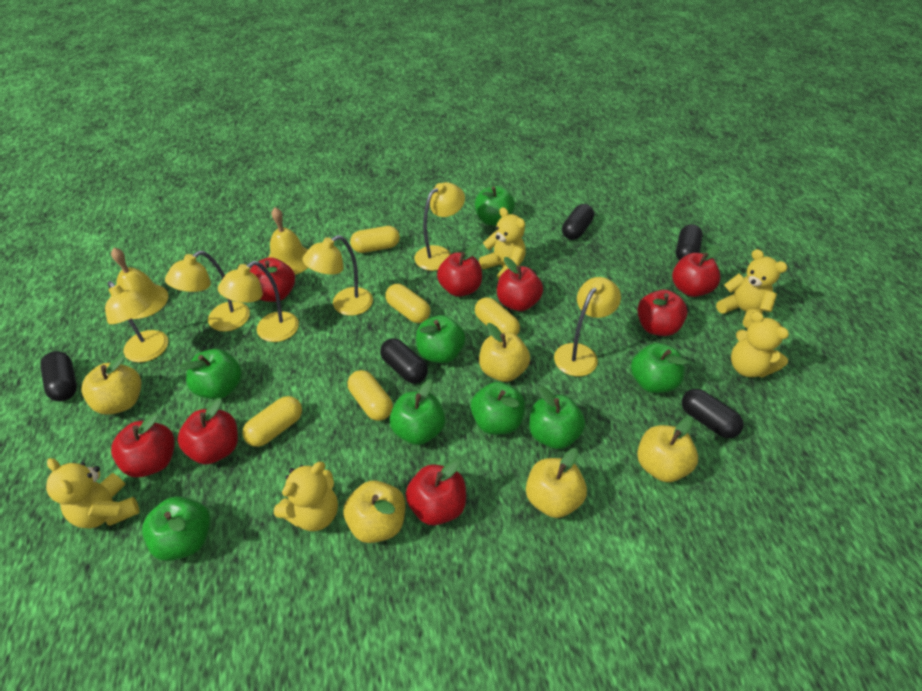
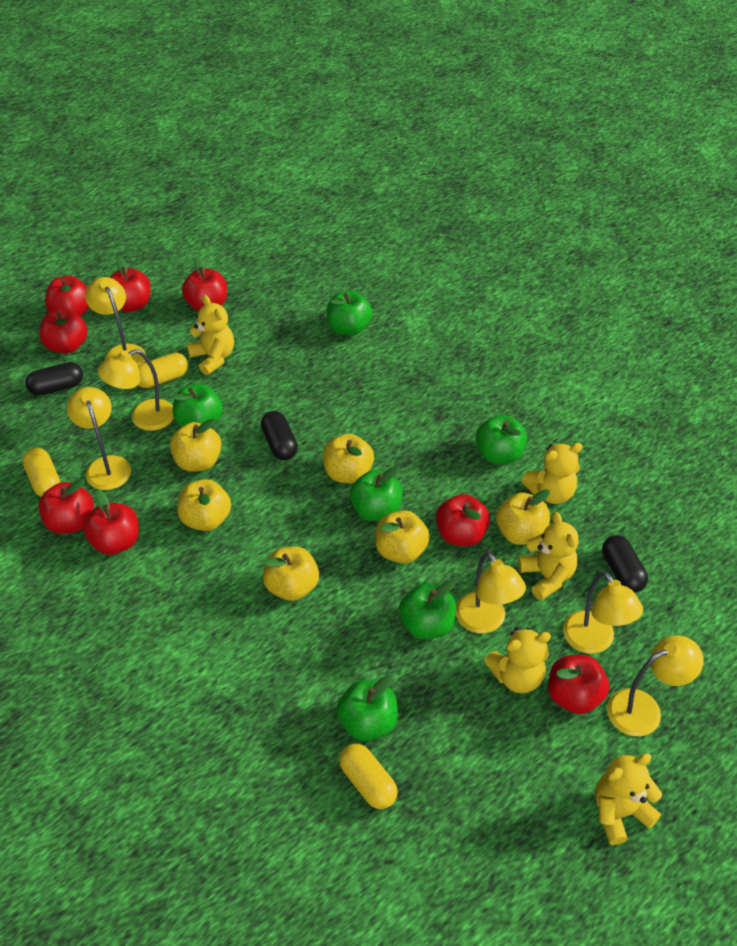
black capsule: [40,351,77,401] [380,338,428,384] [562,204,594,240] [676,224,703,261] [682,389,744,438] = 5 -> [25,362,83,396] [261,411,298,460] [602,535,648,593] = 3
green apple: [142,496,211,561] [180,349,242,399] [389,379,445,445] [416,315,465,363] [471,382,525,435] [475,186,515,226] [529,386,585,449] [631,343,688,393] = 8 -> [172,383,223,427] [327,291,373,336] [337,675,398,741] [350,466,402,521] [399,581,456,639] [476,415,527,464] = 6
yellow apple: [82,355,142,415] [344,480,405,543] [479,323,530,382] [526,448,587,518] [637,417,698,482] = 5 -> [170,418,222,472] [177,479,231,531] [263,546,319,601] [322,433,374,483] [375,510,430,564] [496,489,550,545] = 6
yellow bell: [111,248,168,319] [268,207,308,275] = 2 -> none = 0
yellow capsule: [242,396,302,447] [348,370,393,421] [350,226,400,253] [385,284,430,323] [475,297,520,335] = 5 -> [23,448,61,497] [138,353,188,388] [339,743,398,809] = 3

